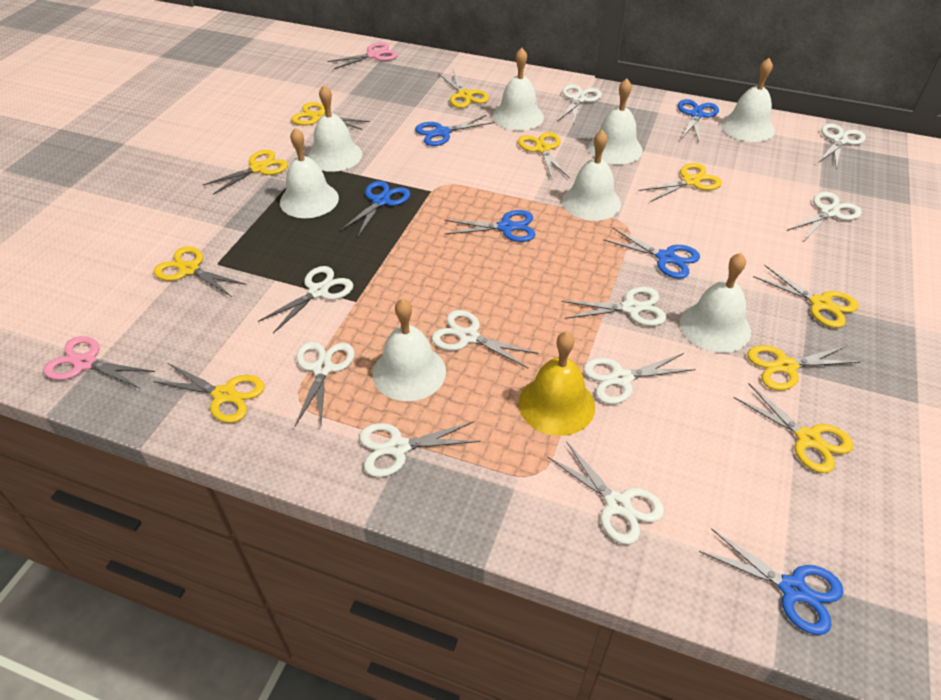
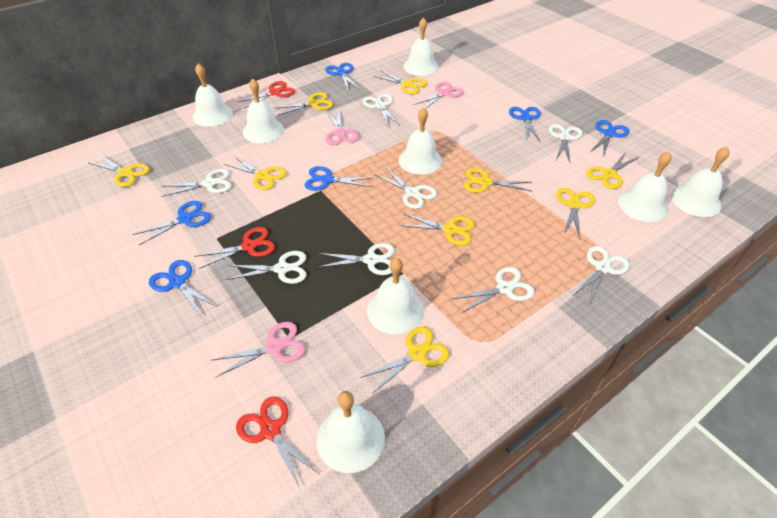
pink scissors: [43,336,155,389] [327,42,398,69] = 2 -> [212,322,305,378] [326,110,359,145] [413,82,463,109] = 3
red scissors: none = 0 -> [195,227,275,269] [236,396,321,490] [238,81,295,108] = 3
white scissors: [258,266,353,333] [295,342,355,426] [359,421,480,477] [432,310,539,369] [547,441,664,545] [557,84,602,126] [562,287,666,326] [583,353,696,404] [786,192,862,241] [818,123,866,169] = 10 -> [161,169,232,197] [226,251,307,284] [318,243,395,275] [363,94,400,127] [374,167,437,209] [452,267,535,313] [549,124,583,162] [574,246,630,306] = 8
yellow bell: [519,331,595,436] = 1 -> none = 0
yellow scissors: [153,363,265,423] [154,246,247,297] [203,150,288,195] [291,102,370,130] [438,70,489,108] [518,132,570,179] [639,163,722,202] [733,384,853,473] [747,345,861,391] [753,265,859,328] = 10 -> [89,154,150,187] [224,156,287,190] [275,92,333,116] [360,327,450,394] [373,70,427,94] [399,214,475,246] [464,168,533,193] [556,188,595,238] [586,152,639,189] = 9

